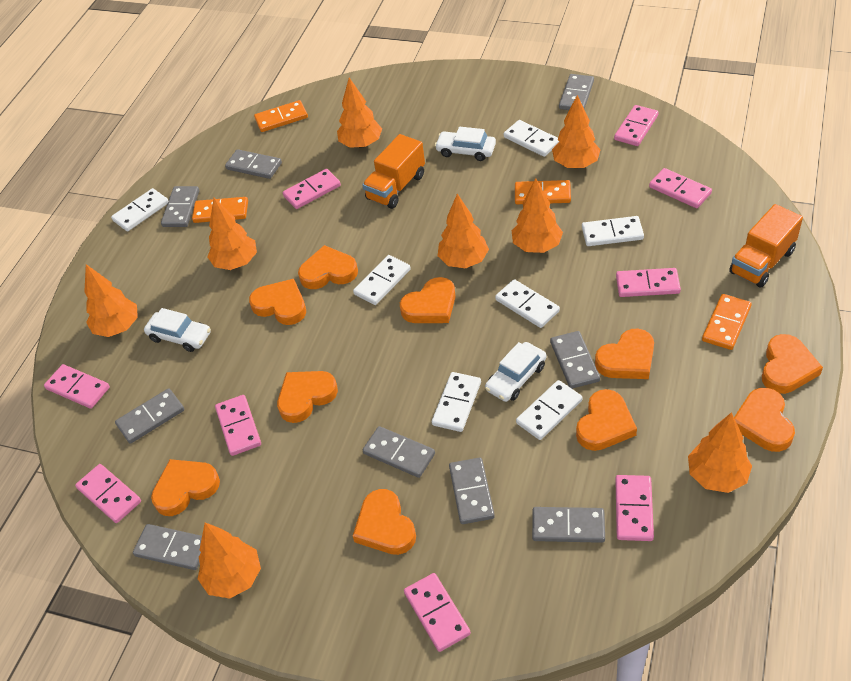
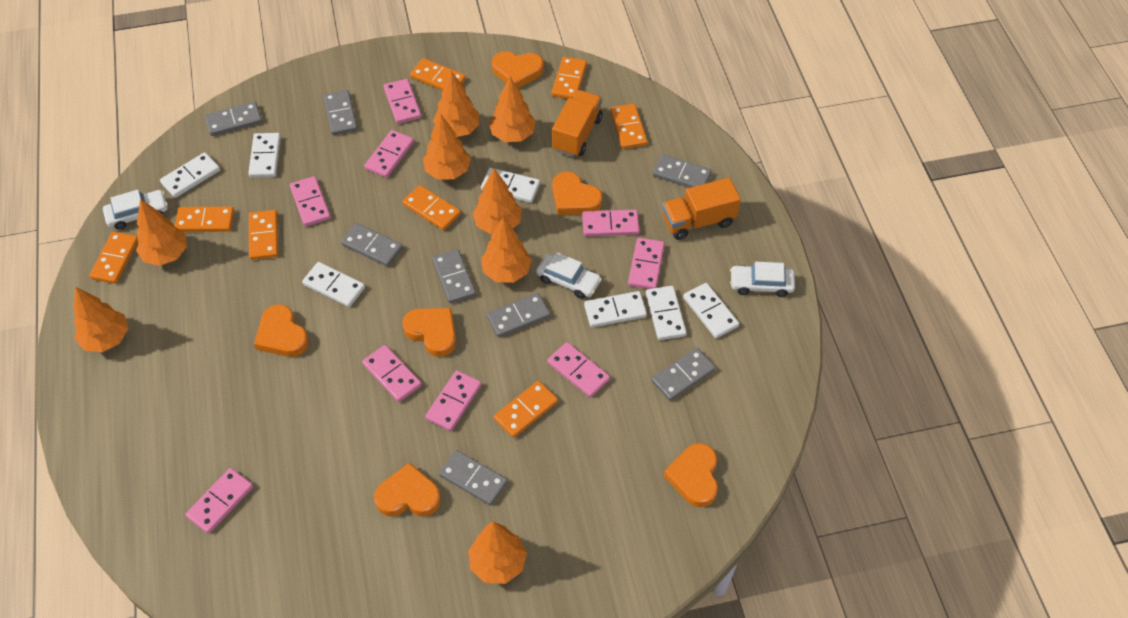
grey domino: [115,388,184,444] [133,524,202,570] [161,186,199,227] [225,149,282,179] [363,426,435,478] [449,457,495,524] [532,507,605,543] [550,331,600,389] [559,74,594,110] = 9 -> [205,101,262,136] [323,90,358,135] [341,223,403,267] [432,249,476,303] [439,450,508,506] [486,293,550,338] [651,348,716,401] [653,154,712,188] = 8
orange domino: [192,197,248,223] [254,100,308,132] [515,180,571,204] [702,294,752,350] = 4 -> [89,232,138,284] [175,207,234,232] [249,210,278,260] [402,185,461,231] [410,58,466,91] [494,381,558,438] [551,57,587,99] [610,104,648,149] = 8
orange heart: [151,459,220,516] [249,279,306,325] [277,371,338,423] [298,245,358,289] [353,489,416,555] [400,277,456,323] [576,389,637,451] [595,329,654,379] [734,388,795,452] [762,334,823,394] = 10 -> [254,304,309,357] [374,462,441,517] [402,308,456,357] [492,51,544,88] [552,172,603,215] [664,443,718,507] = 6

